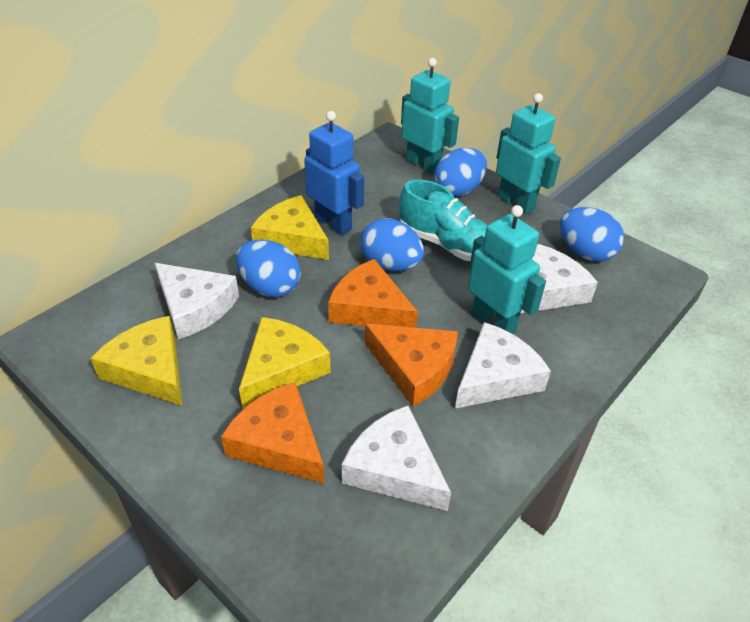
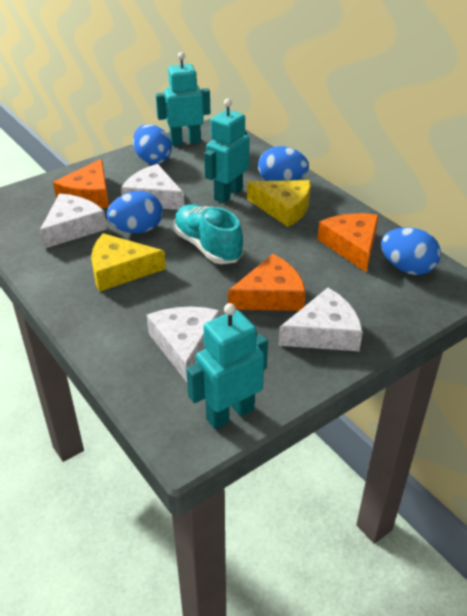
blue robot: [304,111,364,235] = 1 -> none = 0
yellow cheese: [90,316,182,406] [239,317,331,409] [251,195,329,260] = 3 -> [91,233,166,292] [247,180,310,227] = 2

